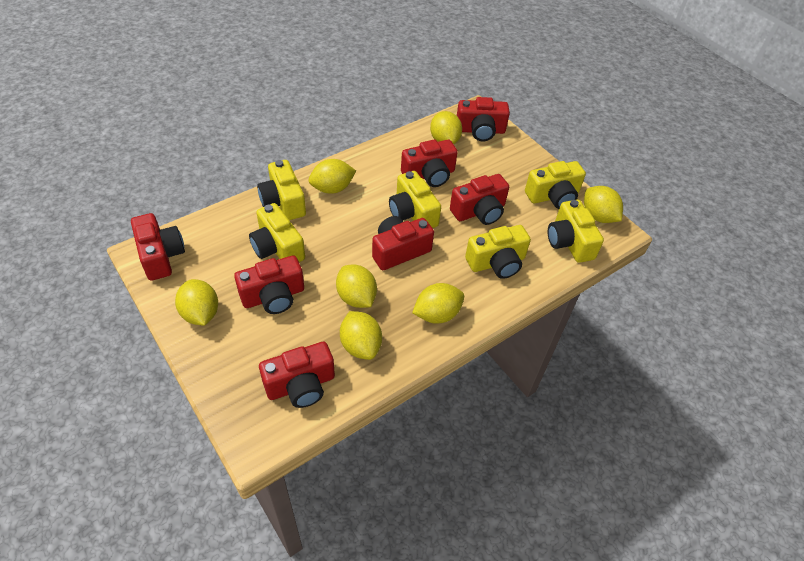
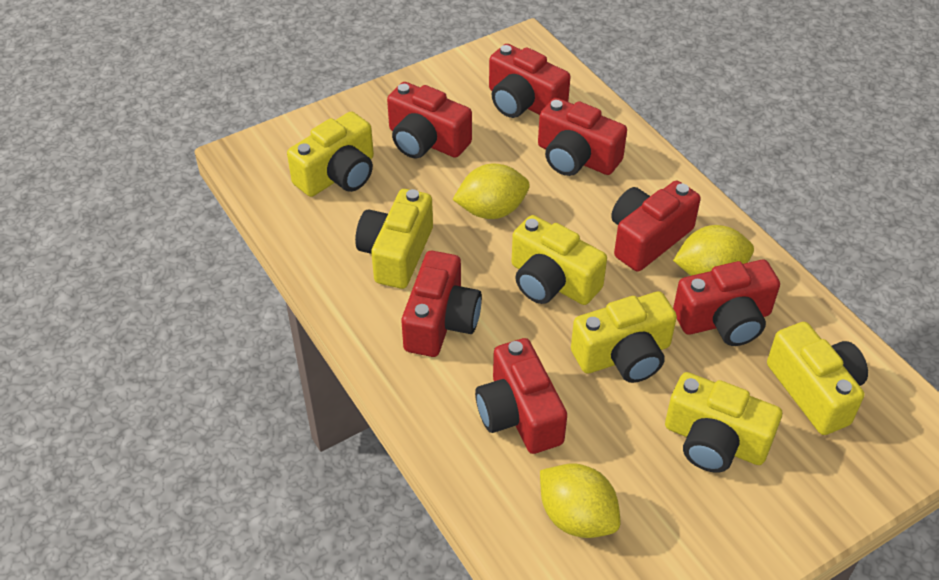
yellow lemon: [175,279,218,326] [309,159,356,194] [336,264,377,308] [340,311,382,360] [412,283,464,324] [430,111,462,144] [584,186,623,223] = 7 -> [452,164,530,219] [540,463,620,538] [673,225,754,276] = 3

